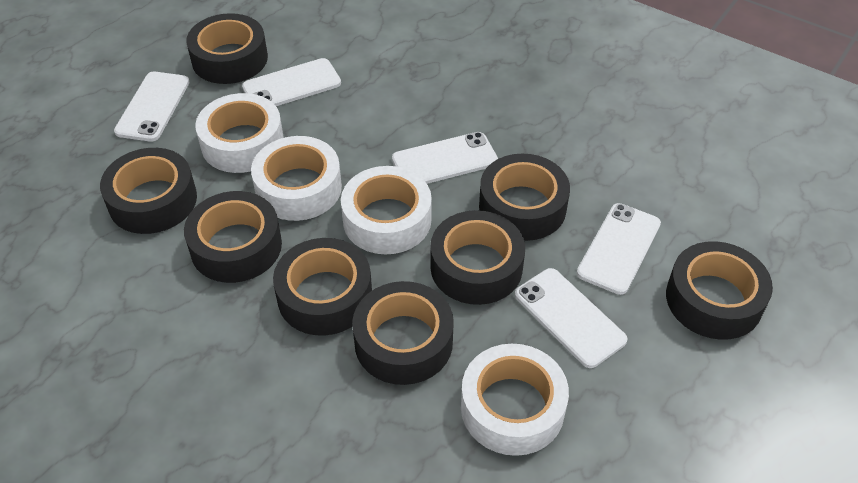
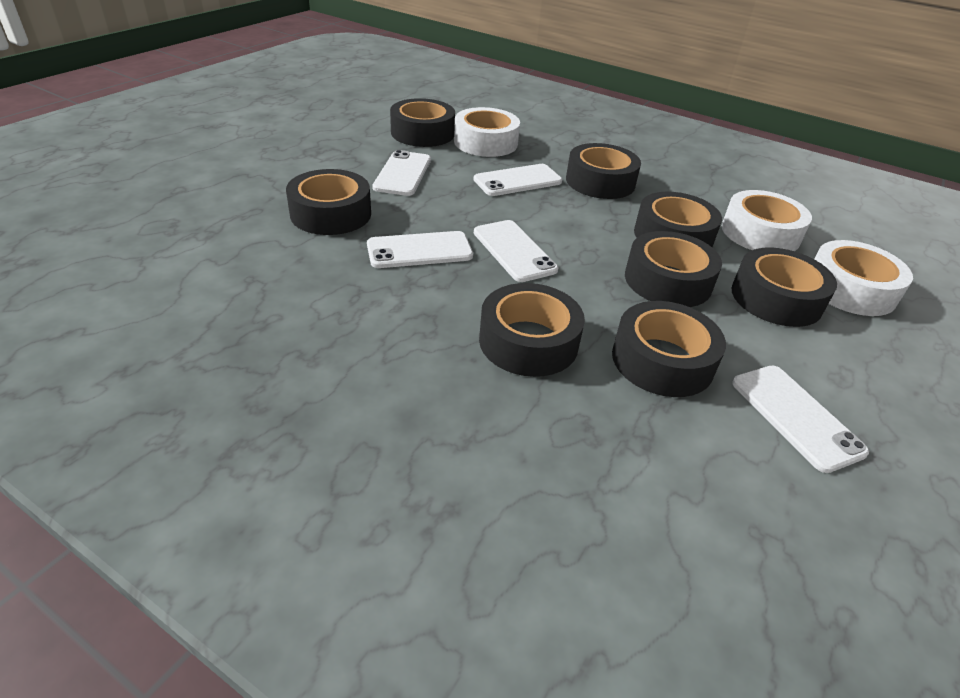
white tape: [195,93,284,173] [251,136,342,221] [341,166,432,254] [461,344,569,456] = 4 -> [454,107,520,157] [722,190,812,251] [814,240,913,316] = 3

